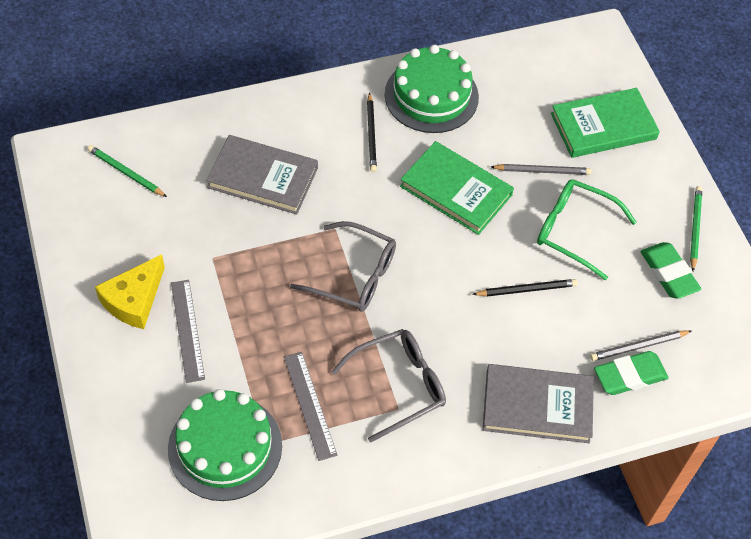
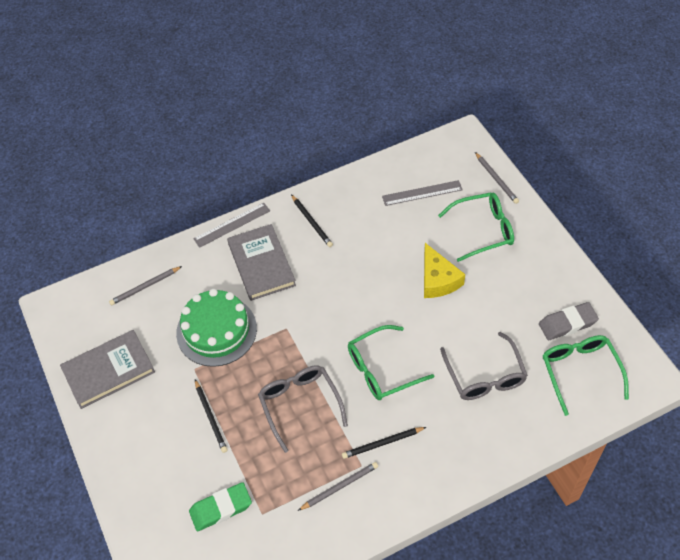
black pencil: [367,92,377,172] [472,279,578,296] = 2 -> [195,379,228,453] [291,195,333,247] [342,427,426,459] = 3
green book: [400,141,514,235] [551,88,660,158] = 2 -> none = 0
green cake: [168,389,282,501] [385,45,479,133] = 2 -> [176,289,257,367] = 1
green eraser: [594,351,669,395] [641,242,701,299] = 2 -> [189,482,252,531] = 1
green glasses: [537,179,636,280] = 1 -> [348,325,434,400] [438,192,514,262] [542,335,629,416] = 3
green pencil: [88,145,167,197] [690,186,702,271] = 2 -> none = 0
grey eraser: none = 0 -> [539,302,599,340] = 1
grey pencil: [491,164,591,175] [590,330,692,361] = 2 -> [109,266,182,305] [298,462,378,511] [475,152,519,204] = 3

